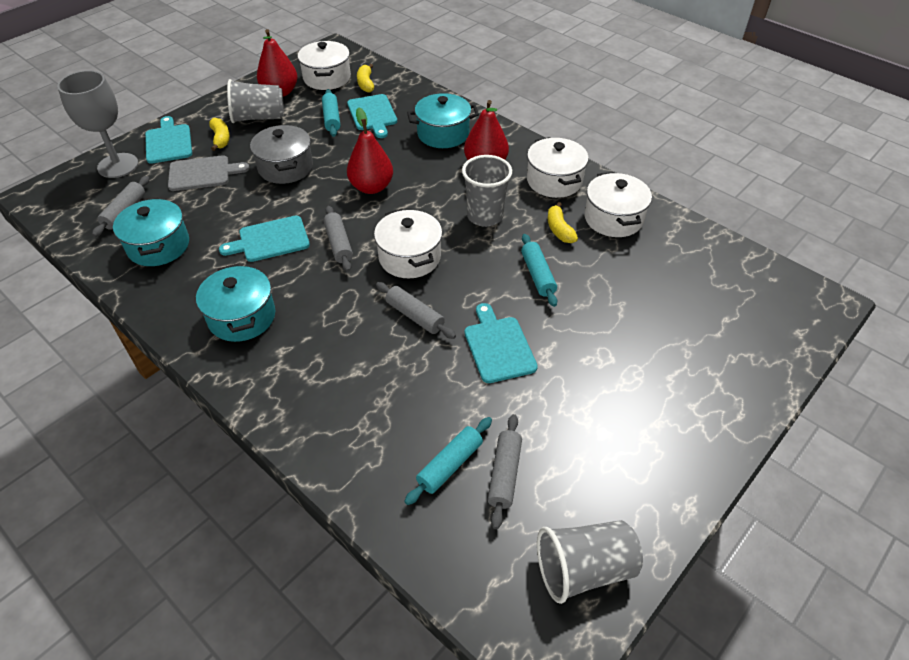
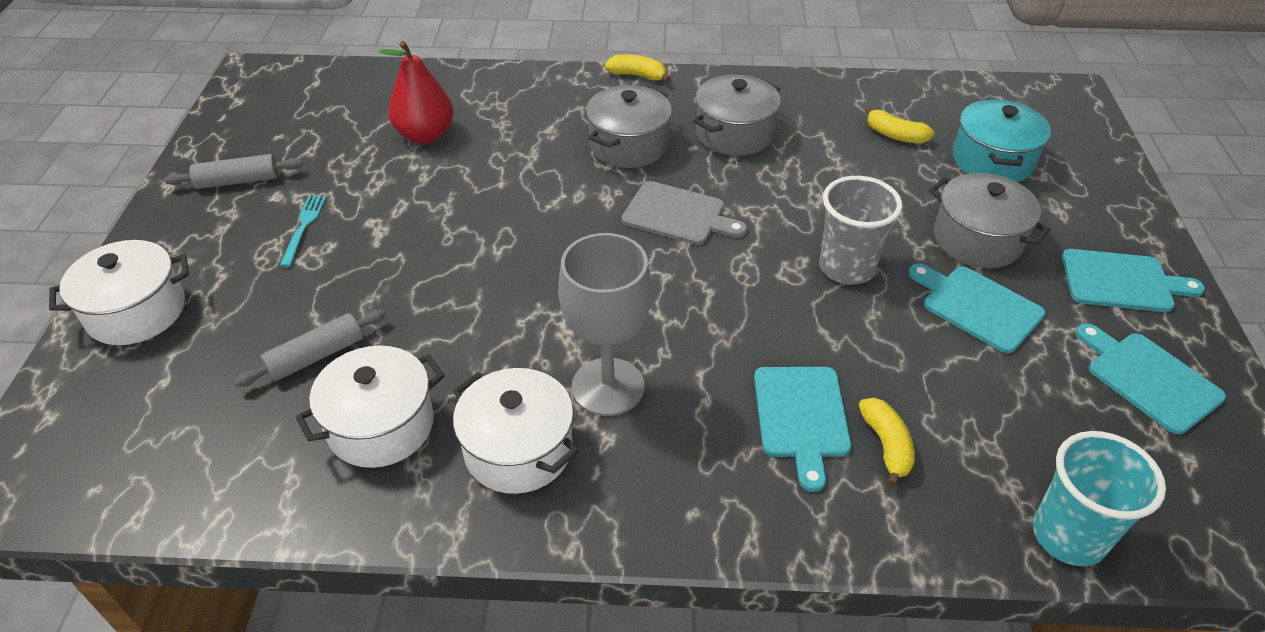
grey cup: [227,79,284,123] [462,155,512,227] [537,520,643,604] = 3 -> [819,176,902,285] = 1
grey pot: [250,125,313,184] = 1 -> [586,85,672,168] [693,75,781,156] [929,173,1051,268] = 3
grey rolling pin: [92,176,149,237] [323,206,353,272] [376,282,456,339] [488,414,522,529] = 4 -> [165,154,303,189] [234,309,386,387] = 2
red pear: [257,29,298,97] [347,108,393,194] [464,100,509,160] = 3 -> [379,41,454,144] = 1
turquoise cup: none = 0 -> [1033,431,1166,566] = 1
turquoise fork: none = 0 -> [279,195,326,267] = 1
turquoise pot: [113,198,189,266] [196,264,275,342] [407,93,479,148] = 3 -> [953,99,1051,182] = 1
turquoise rolling pin: [322,89,340,137] [404,417,492,505] [521,234,557,307] = 3 -> none = 0
white pot: [298,41,351,90] [374,209,442,278] [527,137,589,198] [585,172,652,237] = 4 -> [49,240,189,345] [295,346,444,468] [453,368,579,494] = 3

